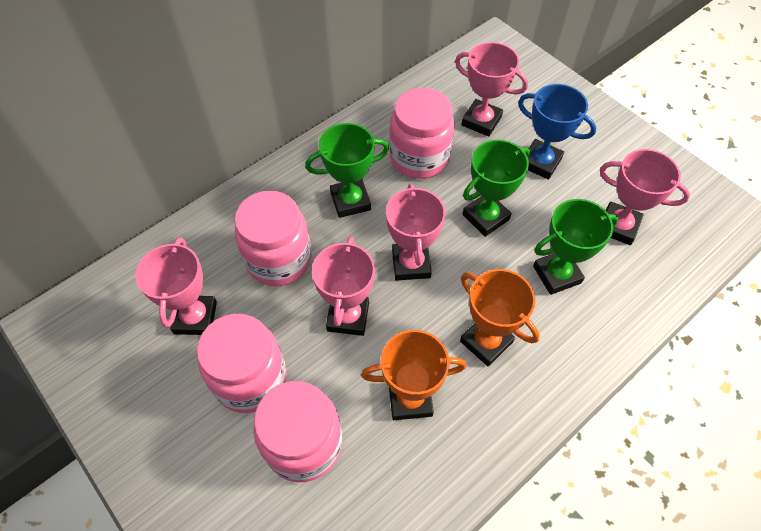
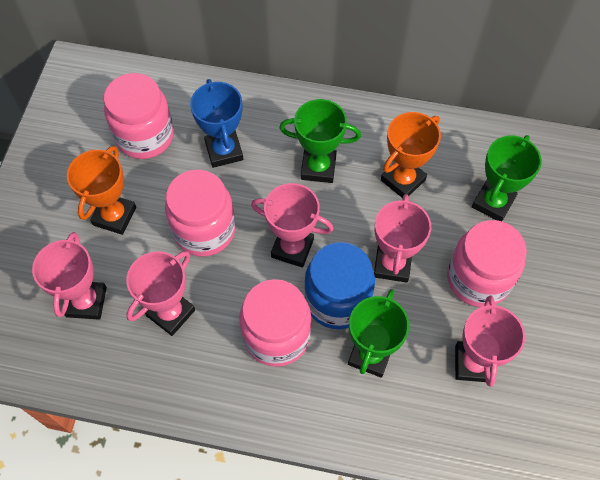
blue jar: none = 0 -> [304,242,375,329] = 1

